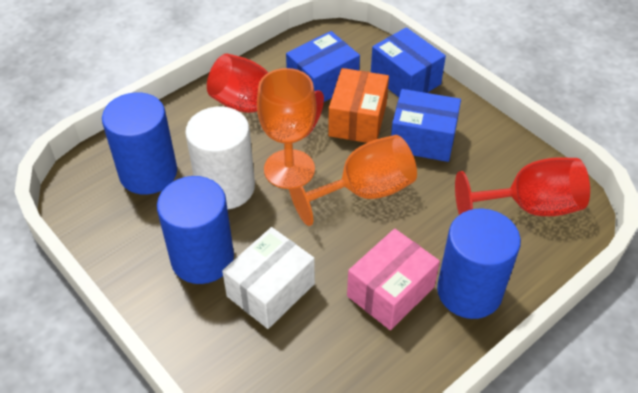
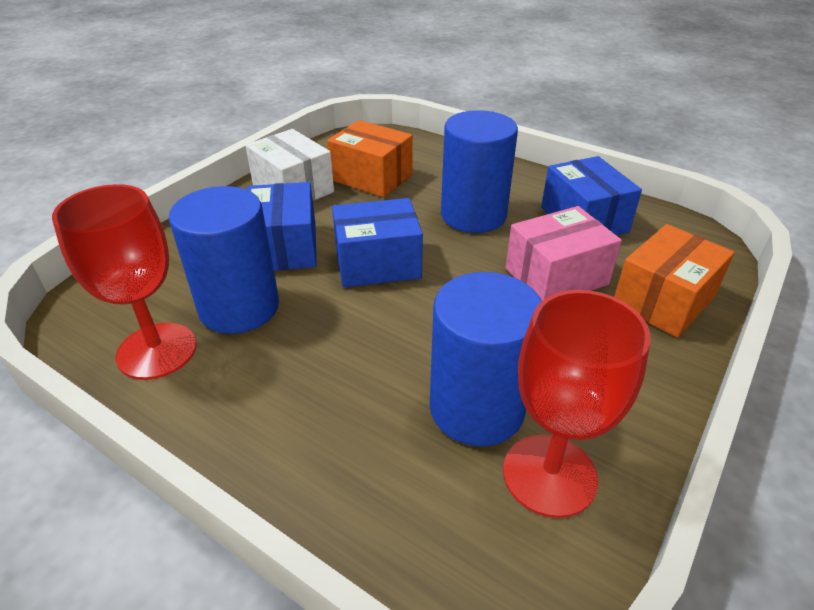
orange box: [328,68,389,143] = 1 -> [327,120,413,197] [614,224,735,338] = 2
orange goblet: [257,68,317,189] [287,135,417,226] = 2 -> none = 0
white cylinder: [185,106,255,209] = 1 -> none = 0

